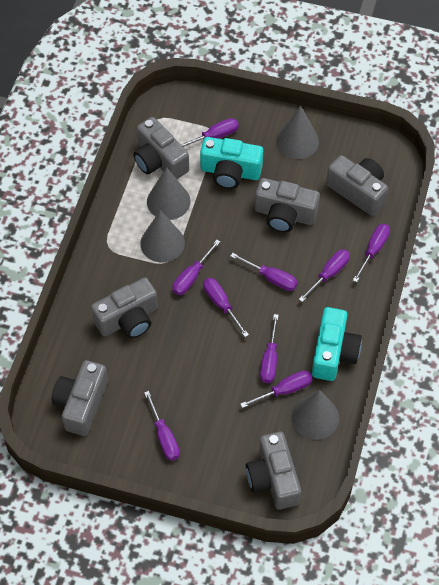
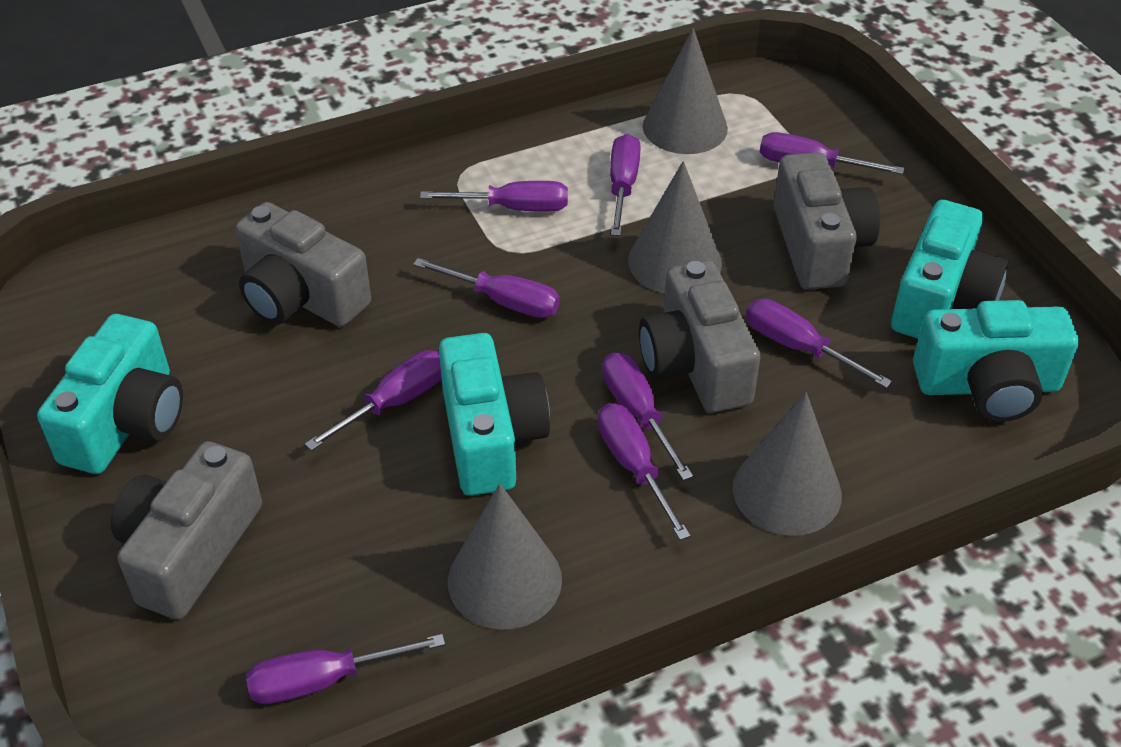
grey camera: [52,360,108,436] [91,277,158,338] [133,117,189,179] [246,432,301,510] [255,178,320,232] [326,155,388,216] = 6 -> [111,441,262,620] [235,202,371,327] [639,260,761,413] [773,152,880,289] = 4
turquoise camera: [200,137,263,189] [312,307,362,381] = 2 -> [37,314,183,474] [439,333,550,496] [891,200,1008,339] [913,300,1079,422] = 4

